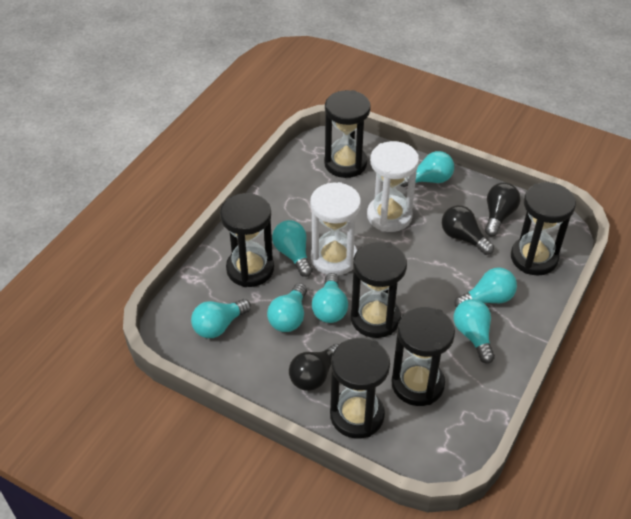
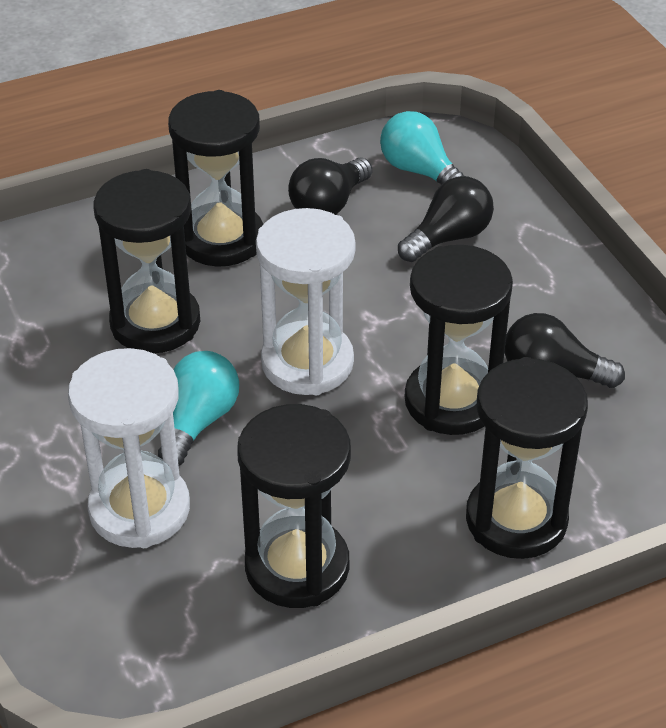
black hourglass: [220,193,274,287] [324,90,371,178] [330,337,390,439] [351,242,407,338] [391,306,455,406] [511,182,576,275] = 6 -> [93,169,200,353] [168,90,263,267] [237,404,351,608] [405,245,513,435] [466,357,588,559] = 5
turquoise light bulb: [191,299,251,338] [267,283,307,332] [272,220,313,277] [312,273,348,323] [400,151,454,187] [454,299,495,364] [455,267,517,308] = 7 -> [158,351,239,466] [380,111,464,184] = 2

